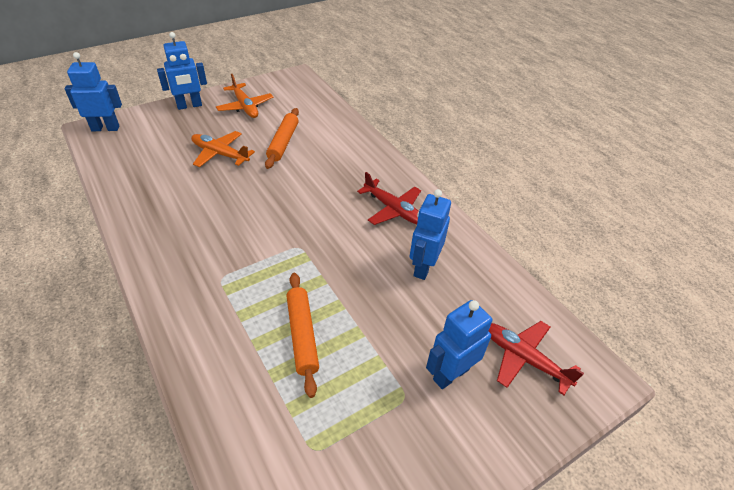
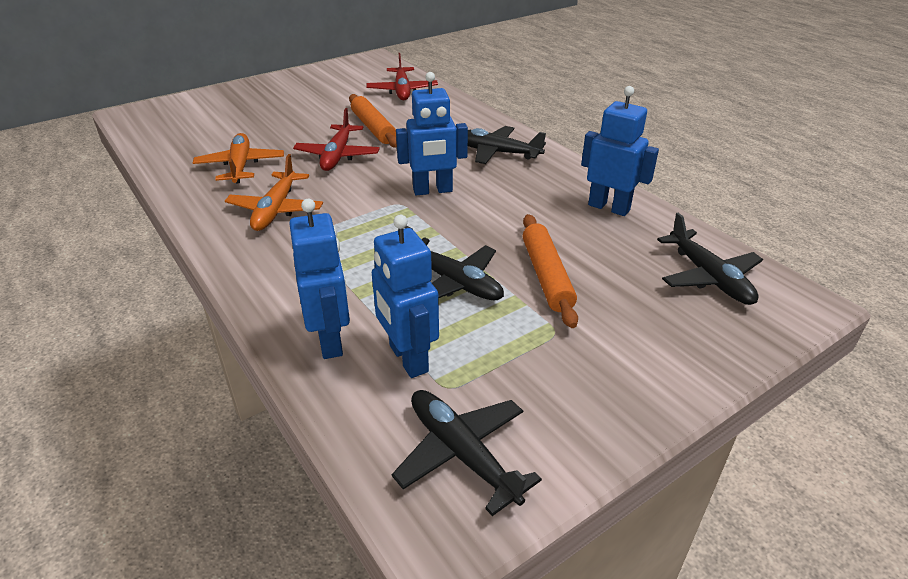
black plane: none = 0 -> [392,390,542,516] [405,226,504,300] [468,126,546,164] [657,213,763,305] = 4

